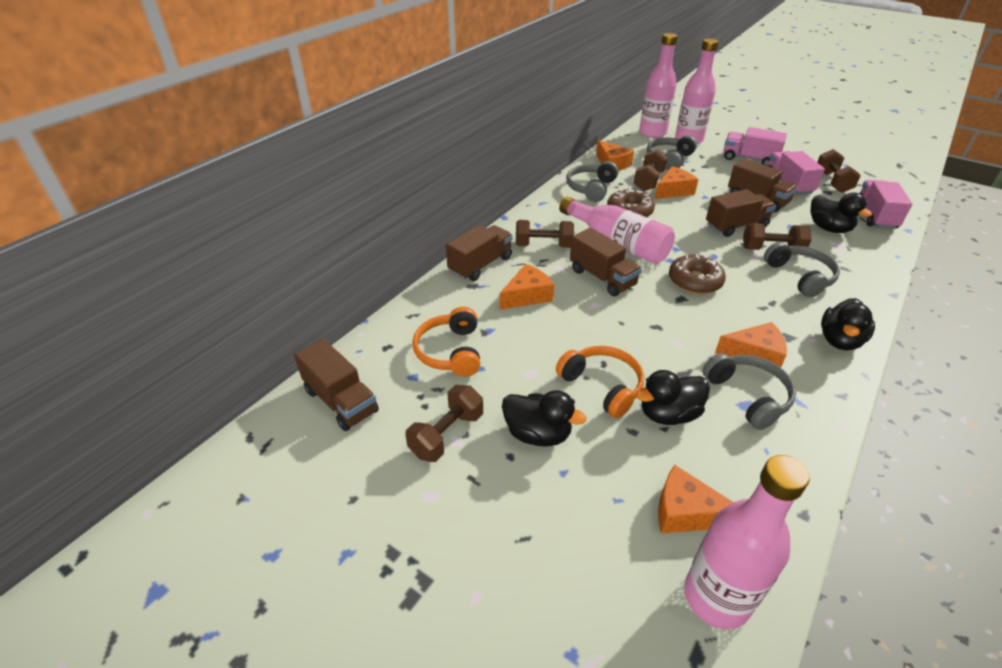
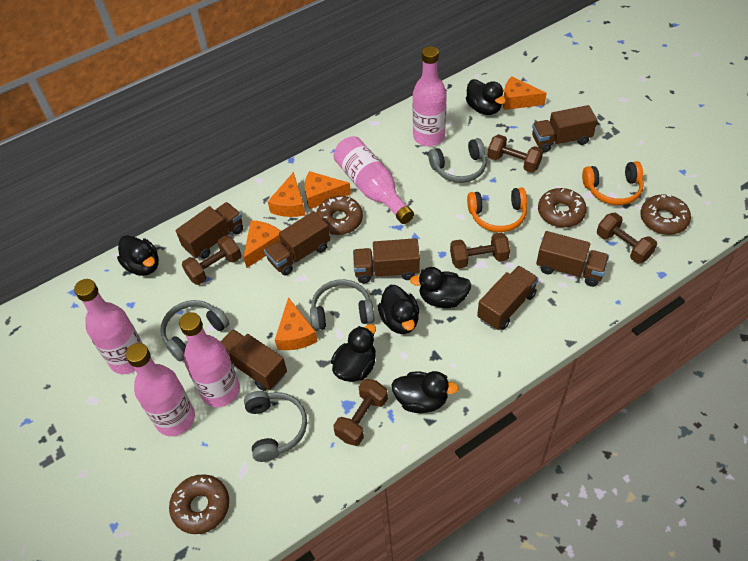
black duck: [502,390,586,447] [636,370,710,425] [810,192,872,233] [821,298,875,350] = 4 -> [117,235,159,276] [331,324,376,382] [378,285,419,334] [391,371,459,413] [410,267,472,308] [466,79,506,115] = 6
brown donut: [607,189,655,217] [669,254,726,294] = 2 -> [169,474,229,534] [316,196,363,235] [538,188,587,228] [640,194,691,235] = 4
brown truck: [294,339,379,431] [446,225,513,281] [570,228,642,296] [706,189,776,237] [728,158,797,212] = 5 -> [176,202,243,259] [220,329,287,391] [264,211,330,275] [353,238,420,283] [477,266,539,330] [532,105,597,153] [536,231,609,287] = 7
pink bottle: [559,197,675,264] [639,33,678,138] [675,38,719,144] [684,455,810,629] = 4 -> [74,279,143,374] [125,343,195,436] [179,312,240,407] [333,136,414,224] [413,46,447,146] = 5
pink truck: [724,127,787,166] [768,151,825,195] [859,180,912,229] = 3 -> none = 0

